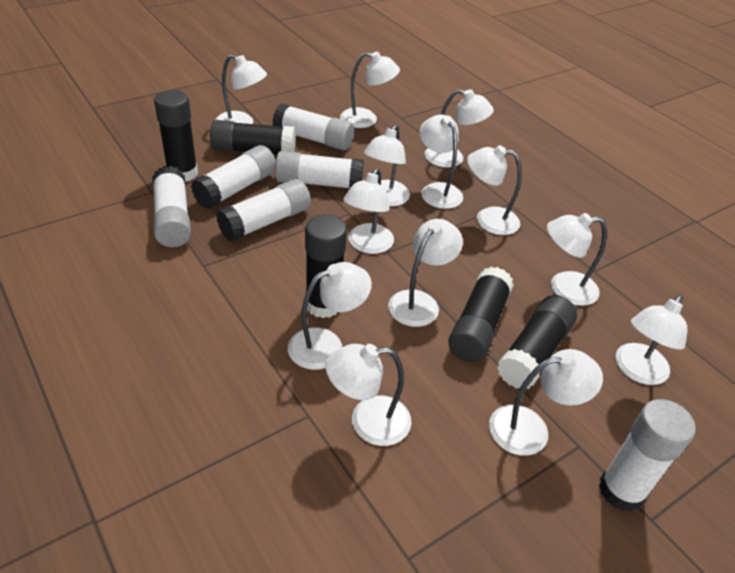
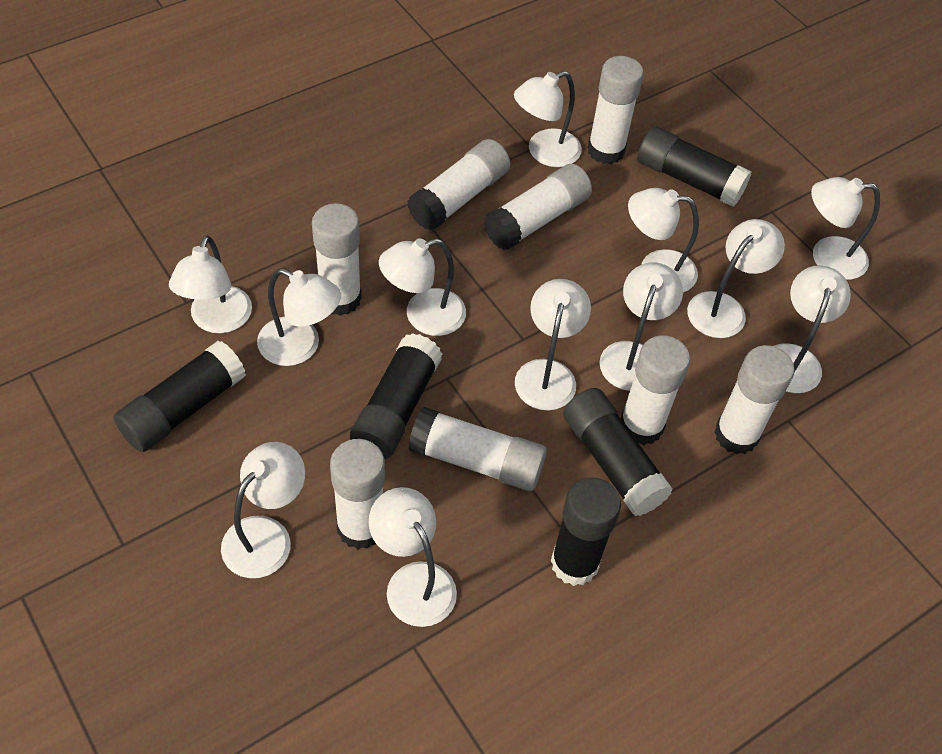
white glue stick: [152,166,191,247] [191,145,276,209] [216,179,311,242] [273,103,354,150] [275,151,363,189] [599,399,696,512] = 6 -> [312,203,362,316] [330,439,385,549] [407,139,510,231] [408,407,547,491] [484,164,592,250] [587,56,644,164] [620,335,690,445] [714,345,795,454] = 8
white lamp: [215,54,267,124] [288,262,372,370] [325,344,412,446] [340,52,400,128] [343,168,394,254] [364,125,410,206] [388,219,463,327] [419,115,463,209] [425,89,494,168] [467,145,522,235] [489,349,603,456] [547,213,607,306] [616,294,687,385] = 13 -> [169,235,252,333] [221,442,305,578] [257,269,341,366] [369,487,457,627] [379,238,466,336] [514,71,582,167] [515,279,591,411] [599,262,683,391] [628,188,699,292] [687,219,785,338] [774,265,851,393] [811,177,880,280] = 12

